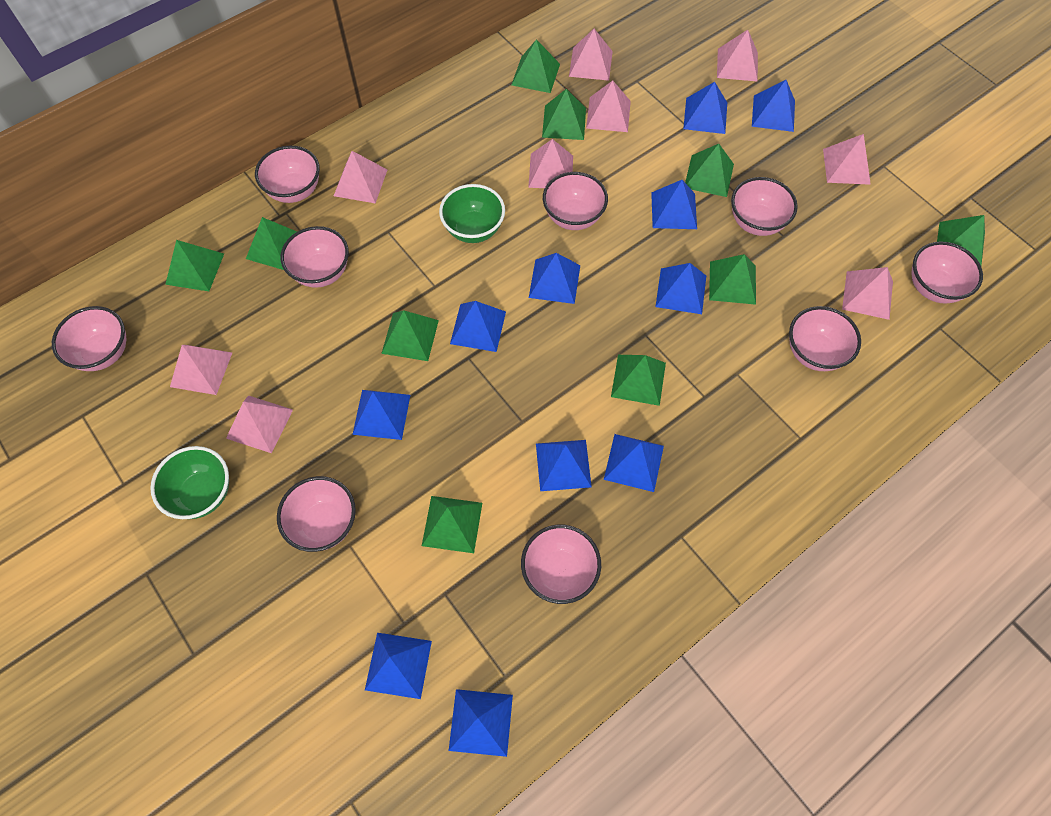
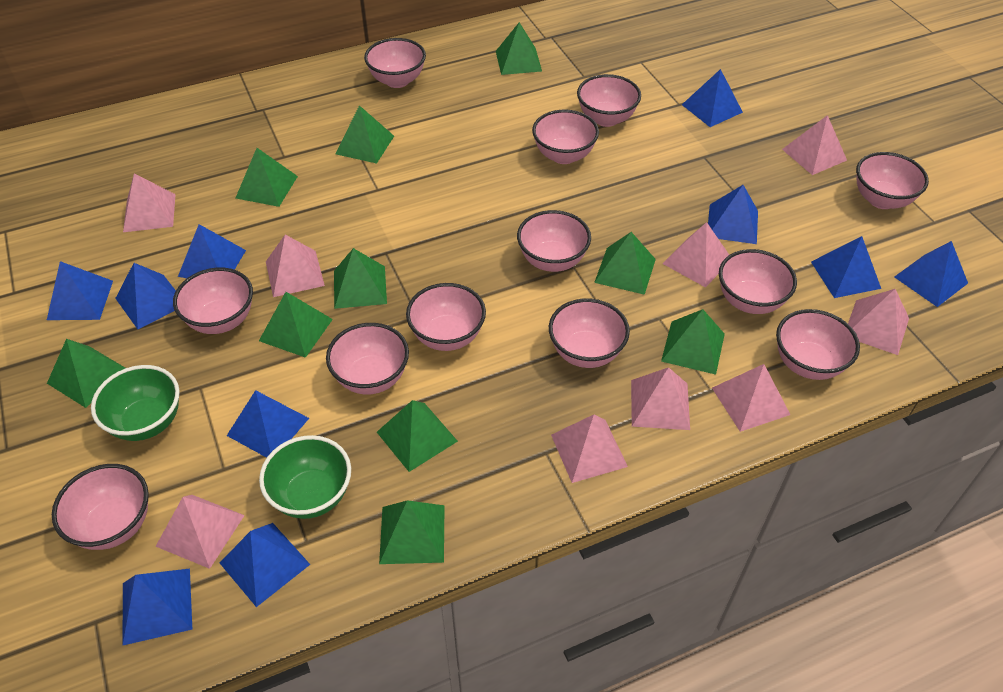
blue pyramid: [352,390,410,440] [365,633,432,699] [449,689,513,757] [450,301,506,352] [529,253,580,304] [536,440,592,491] [604,434,664,492] [651,180,697,229] [655,263,706,314] [683,82,727,134] [752,80,795,132] = 11 -> [47,261,113,320] [115,263,176,329] [122,569,192,646] [178,224,246,278] [220,523,310,607] [227,390,309,458] [682,69,743,127] [708,185,758,244] [811,236,881,298] [895,241,968,307] = 10
pink bowl: [52,306,127,371] [255,146,320,203] [277,476,356,552] [281,226,349,288] [521,525,601,604] [543,172,608,230] [731,177,798,236] [789,306,861,371] [911,242,983,304] = 9 -> [52,464,149,550] [173,268,253,334] [326,323,409,395] [364,38,426,88] [406,283,486,351] [517,210,591,272] [532,110,599,164] [549,298,630,368] [577,74,641,127] [719,249,797,314] [776,309,860,380] [856,152,929,209] = 12

